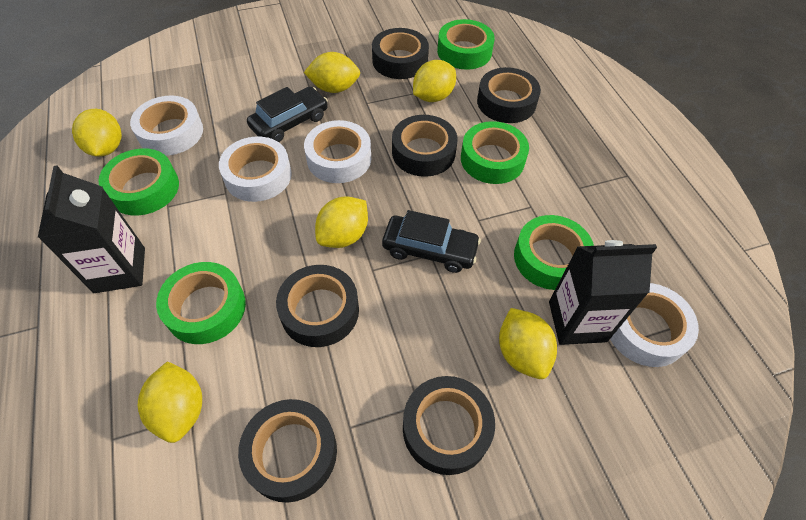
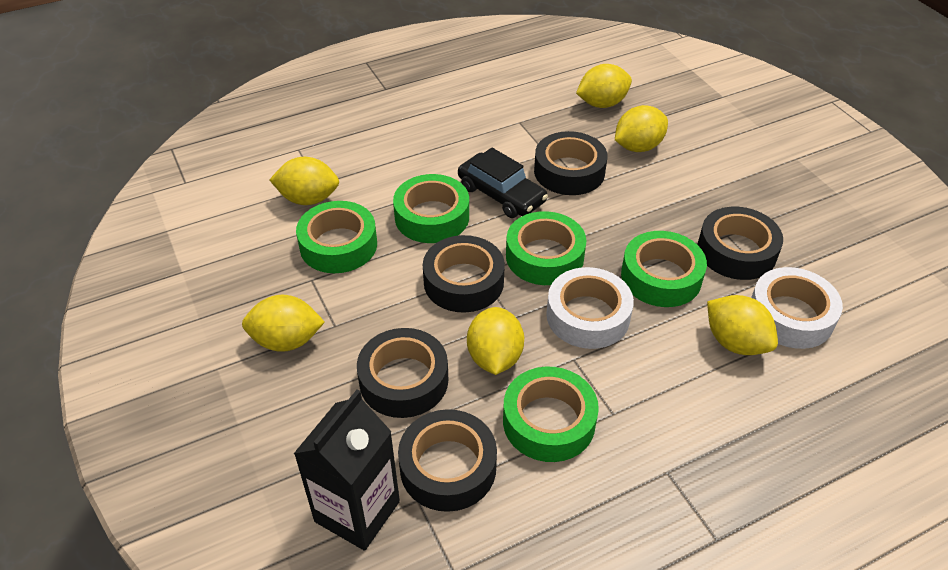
black car: [247,87,328,142] [382,210,481,273] = 2 -> [458,148,548,218] = 1
black carton: [38,166,145,293] [549,240,657,345] = 2 -> [294,390,400,551] = 1
black tape: [238,399,337,503] [276,265,359,347] [372,28,429,79] [392,115,457,177] [403,376,495,475] [477,67,541,123] = 6 -> [357,328,448,418] [398,409,497,512] [423,235,505,313] [534,131,607,195] [698,207,783,280] = 5
white tape: [130,95,203,156] [219,137,292,202] [304,120,371,183] [610,283,699,367] = 4 -> [546,267,634,349] [751,267,843,349] = 2

